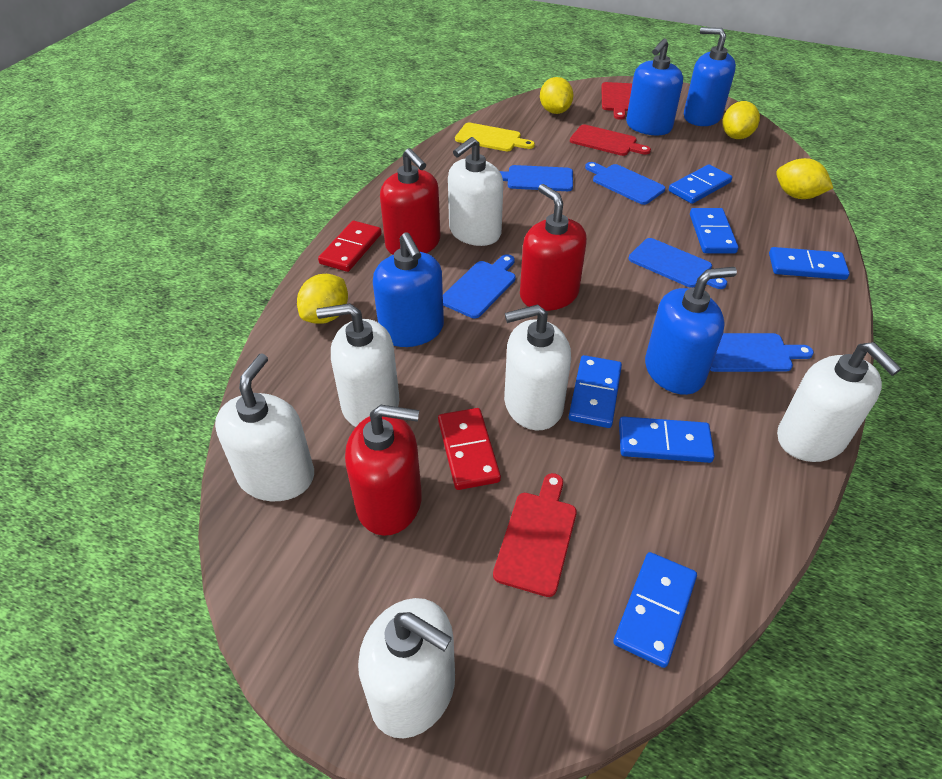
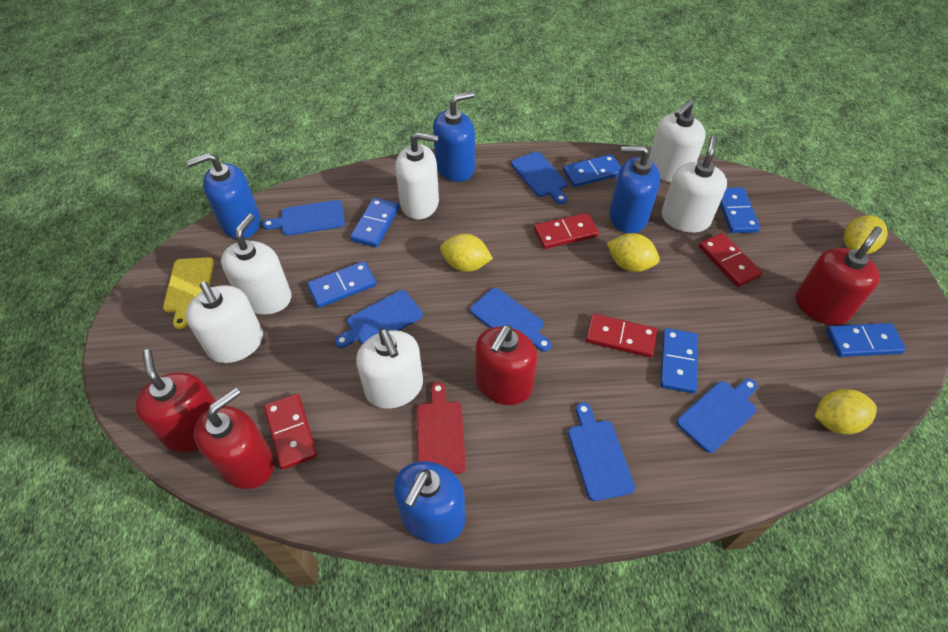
blue cutting board: [443,254,516,319] [499,165,573,191] [585,162,665,205] [628,238,727,289] [710,333,814,372] = 5 -> [262,200,345,236] [335,290,423,348] [470,288,551,352] [511,151,567,204] [568,402,635,501] [676,378,758,453] = 6
red cutting board: [493,473,577,597] [570,124,651,156] [601,82,632,120] = 3 -> [417,382,466,474] = 1
red domino: [318,221,382,272] [438,408,501,490] = 2 -> [264,394,317,470] [534,213,599,249] [586,314,657,358] [699,233,763,287] = 4
red soap dispenser: [345,405,422,536] [380,148,440,255] [520,184,587,311] = 3 -> [135,349,216,452] [194,387,275,489] [475,325,537,405] [796,226,882,325] = 4

